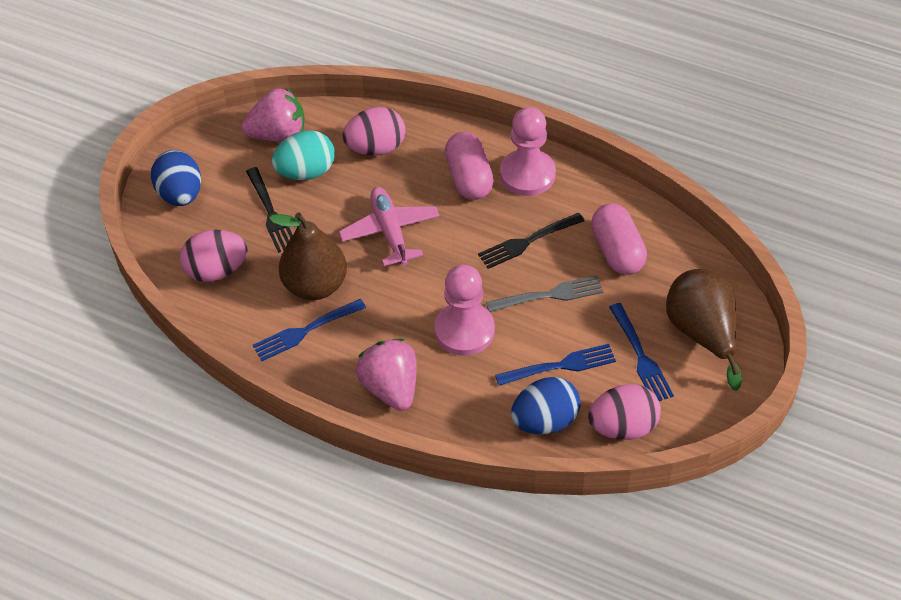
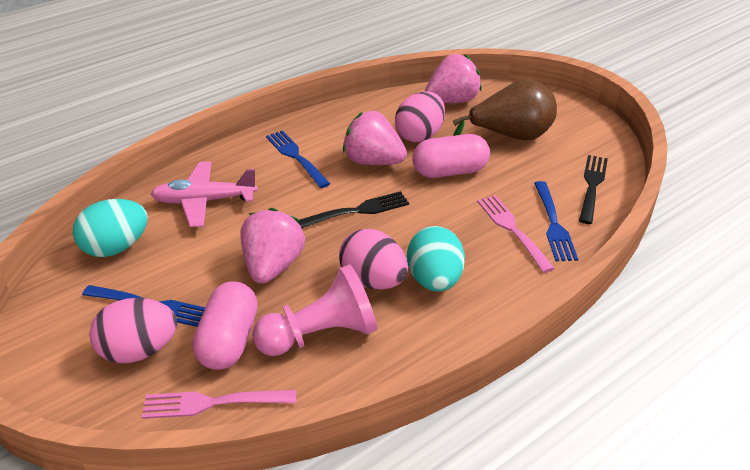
blue egg: [151,150,201,206] [511,377,581,434] = 2 -> none = 0
brown pear: [269,212,347,300] [666,269,742,391] = 2 -> [453,79,557,141] = 1
grey fork: [486,275,603,312] = 1 -> none = 0
pink fork: none = 0 -> [142,390,296,419] [477,195,555,273] = 2
pink pawn: [434,265,495,356] [500,107,556,196] = 2 -> [252,264,377,356] = 1
pink strawberry: [241,88,305,142] [356,339,417,411] = 2 -> [240,208,305,284] [343,111,407,165] [425,54,482,103] = 3
turquoise egg: [272,130,335,180] = 1 -> [73,199,148,257] [407,226,465,292] = 2

